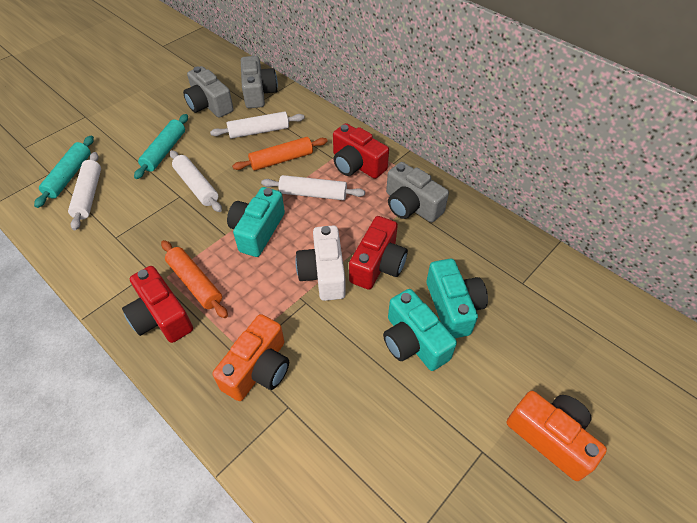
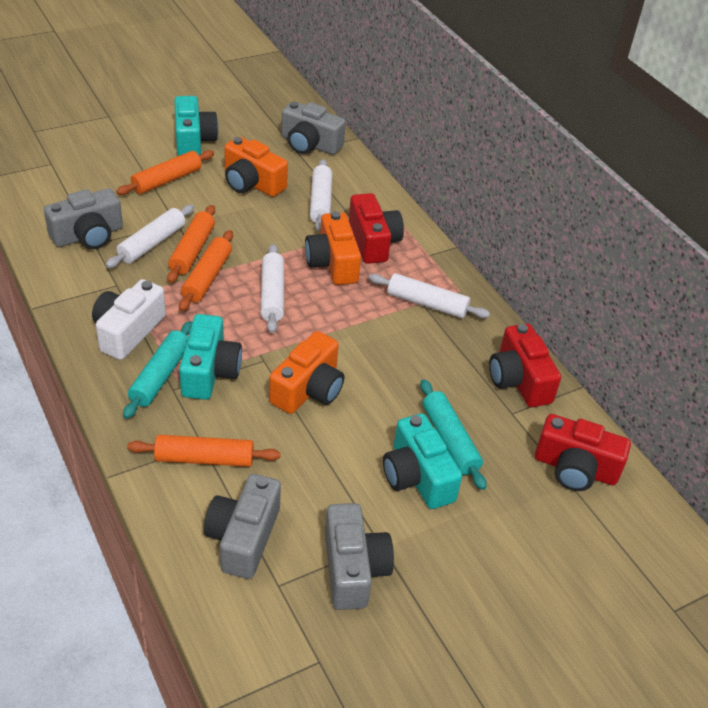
grey camera: [183,66,234,118] [241,56,278,108] [386,162,449,222] = 3 -> [44,188,123,249] [204,474,281,579] [281,101,346,155] [325,503,394,610] = 4
orange camera: [212,314,289,401] [507,391,607,481] = 2 -> [224,136,288,197] [269,331,344,414] [305,211,361,285] = 3
orange rolling pin: [161,240,228,318] [232,137,328,170] = 2 -> [116,150,214,195] [127,435,281,467] [167,205,215,283] [179,230,233,311] = 4

